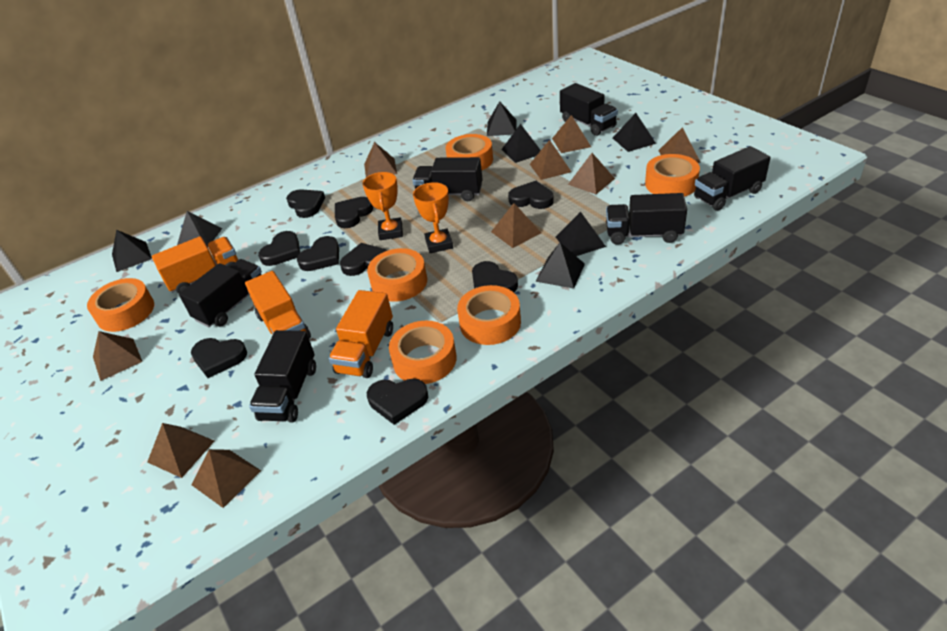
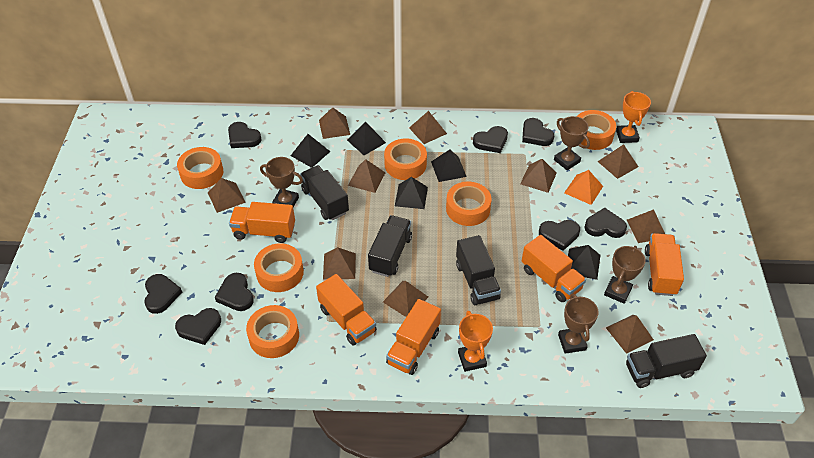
black heart: [191,338,247,378] [258,231,300,266] [286,189,325,218] [297,236,339,271] [335,197,373,228] [340,243,387,276] [367,379,428,425] [472,261,518,292] [508,181,554,209] = 9 -> [144,274,182,314] [175,308,221,345] [215,273,254,311] [228,122,262,148] [473,126,508,153] [522,118,554,146] [539,220,580,251] [584,208,627,238] = 8
black pyramid: [112,230,152,272] [177,211,222,247] [487,101,517,136] [501,124,541,163] [536,243,585,289] [556,212,606,256] [613,113,656,152] = 7 -> [291,134,331,168] [347,121,386,155] [395,177,428,209] [431,149,467,182] [568,245,601,280] = 5
black truck: [179,259,262,327] [249,330,316,423] [412,157,483,201] [560,83,618,136] [606,193,687,245] [694,146,771,211] = 6 -> [300,165,349,220] [368,215,412,277] [456,235,501,305] [626,334,707,388] = 4
brown pyramid: [93,331,142,381] [147,423,215,478] [192,449,261,508] [364,142,397,177] [491,203,541,248] [530,140,571,180] [552,115,591,153] [568,153,615,194] [658,127,701,163] = 9 -> [208,178,246,213] [319,107,350,139] [323,247,356,280] [348,159,385,193] [383,281,428,317] [409,111,447,144] [520,159,557,193] [598,144,638,179] [606,315,654,354] [627,209,665,243] = 10
brown trophy: none = 0 -> [260,157,303,207] [554,116,590,170] [558,294,599,354] [604,246,646,304] = 4
orange pyramid: none = 0 -> [564,170,603,205] = 1
orange truck: [152,236,238,294] [245,271,311,339] [329,290,393,378] = 3 -> [229,202,295,243] [316,274,376,345] [386,299,441,375] [522,235,586,302] [645,233,684,296] = 5

